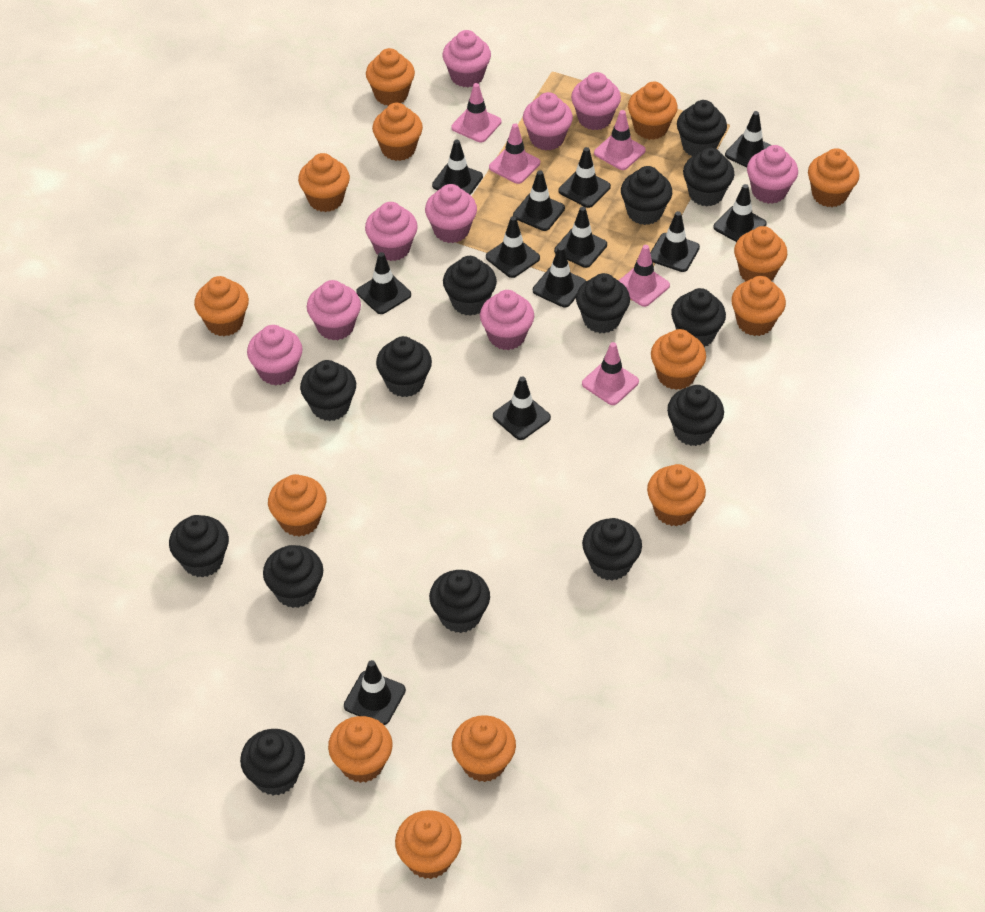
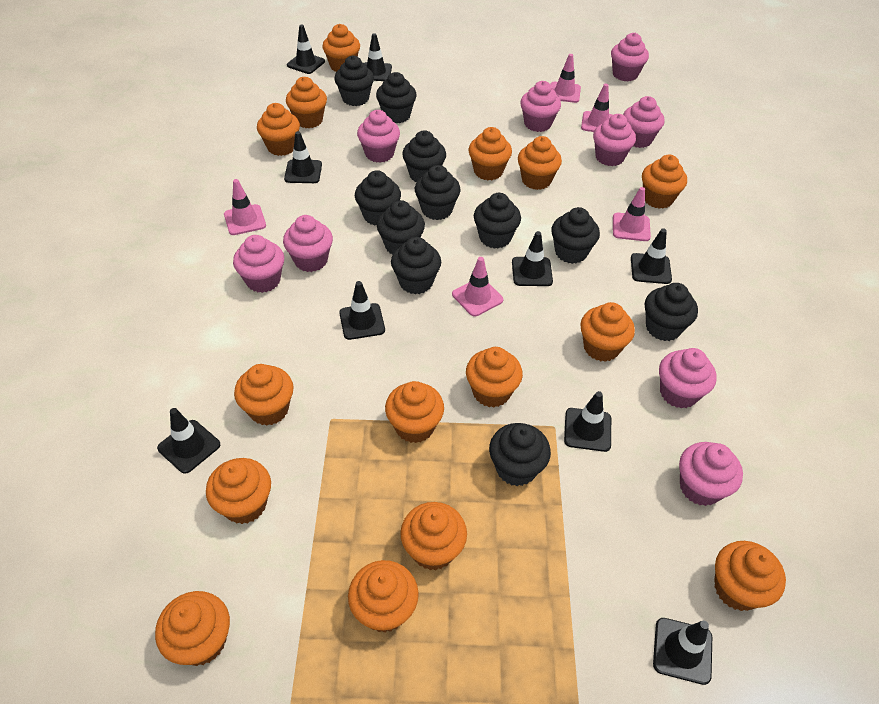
black cupcake: [169,515,229,578] [240,729,305,796] [263,545,323,608] [300,360,356,421] [376,336,432,397] [429,570,490,633] [443,256,497,316] [576,273,630,334] [582,518,642,581] [621,166,672,225] [667,385,724,446] [671,288,726,347] [677,100,727,157] [683,148,735,206] = 14 -> [334,55,374,106] [355,170,401,226] [376,72,417,124] [377,200,425,255] [391,237,441,294] [402,130,446,182] [415,165,461,220] [474,193,521,249] [489,423,551,486] [551,207,600,264] [645,283,698,341] = 11
black traffic cone: [344,660,406,725] [356,252,411,314] [432,139,483,195] [486,216,540,278] [493,376,551,440] [513,170,565,231] [533,246,586,307] [554,206,607,268] [559,147,611,208] [650,211,700,272] [713,184,767,242] [725,111,771,168] = 12 -> [157,408,220,474] [284,131,322,183] [287,25,325,74] [339,281,385,340] [364,33,392,81] [512,231,553,286] [564,391,611,452] [631,229,672,284] [653,618,712,685] = 9
orange cupcake: [194,276,249,336] [268,474,327,537] [298,153,350,212] [328,716,393,783] [366,48,415,106] [372,103,423,161] [395,810,462,879] [452,715,516,782] [628,82,678,140] [647,464,706,526] [651,329,706,390] [731,276,786,336] [734,226,787,282] [808,148,859,207] = 14 -> [155,591,230,666] [206,458,271,524] [234,364,294,426] [257,103,300,156] [286,77,327,128] [322,24,360,72] [348,560,419,633] [385,381,444,443] [400,502,467,570] [466,347,523,407] [469,127,512,180] [518,136,562,190] [580,302,635,362] [642,155,687,209] [714,541,786,611] = 15

